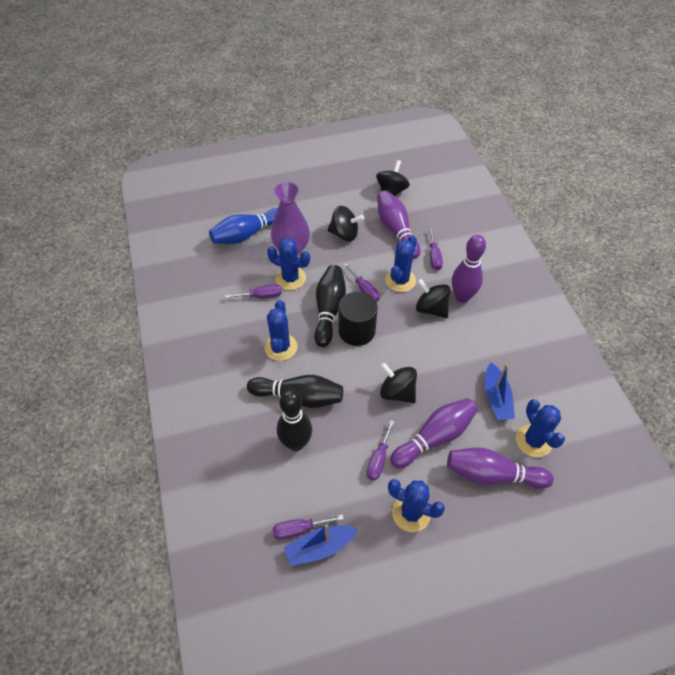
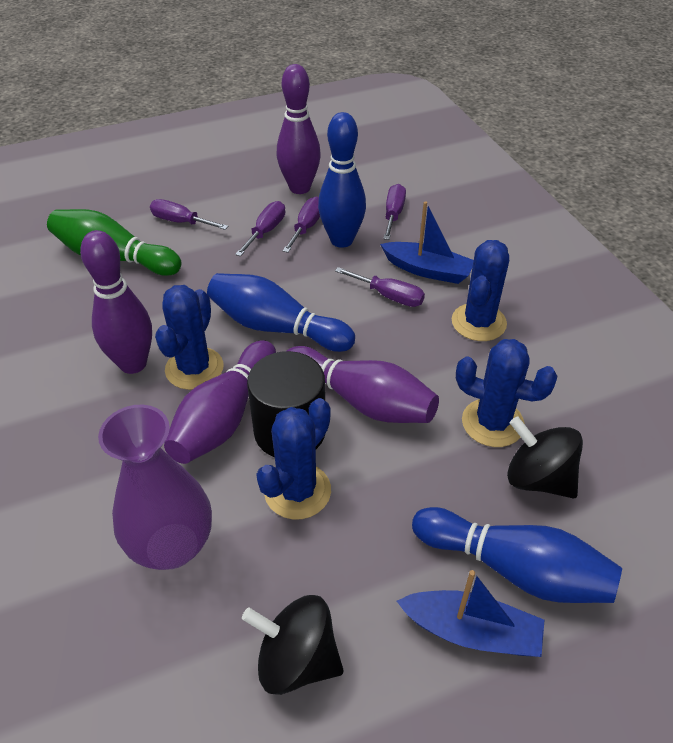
black bowling pin: [247,375,343,408] [277,390,312,451] [314,265,346,347] = 3 -> none = 0
black spinning top: [327,206,364,242] [376,160,410,196] [380,362,417,403] [416,279,450,318] = 4 -> [242,595,344,695] [507,416,583,499] = 2
blue bowling pin: [209,208,278,244] = 1 -> [207,273,355,352] [318,112,366,248] [412,507,622,603] = 3
blue cactus: [265,300,297,361] [267,238,310,290] [386,235,417,292] [388,479,445,532] [516,399,565,458] = 5 -> [155,285,223,390] [256,398,331,520] [452,240,509,341] [456,339,558,447] = 4
green bowling pin: none = 0 -> [47,209,182,276] = 1

